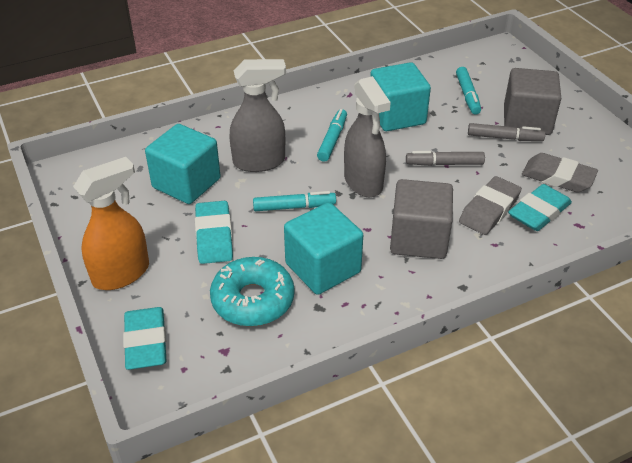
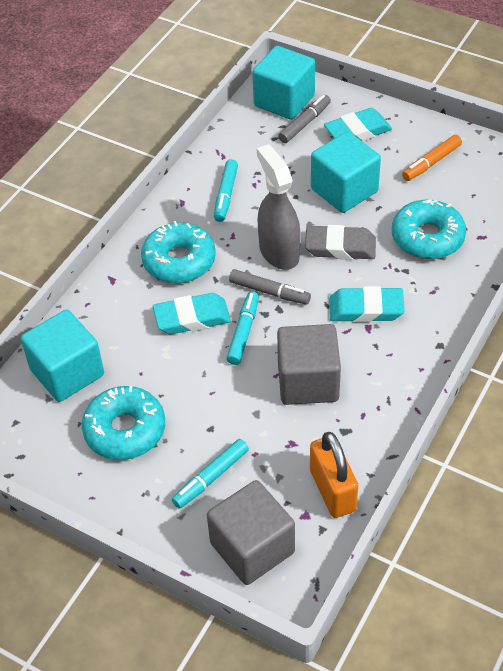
grey eraser: [459,176,522,235] [522,153,598,193] = 2 -> [305,225,376,260] = 1
grey spray bottle: [229,59,286,172] [344,76,391,197] = 2 -> [257,144,301,270] = 1
orange marker: none = 0 -> [402,135,462,181] = 1
orange padlock: none = 0 -> [310,432,358,518] = 1
orange spray bottle: [73,157,149,290] = 1 -> none = 0
turquoise donut: [210,257,294,326] = 1 -> [82,386,165,460] [141,221,216,283] [392,200,466,259] = 3

